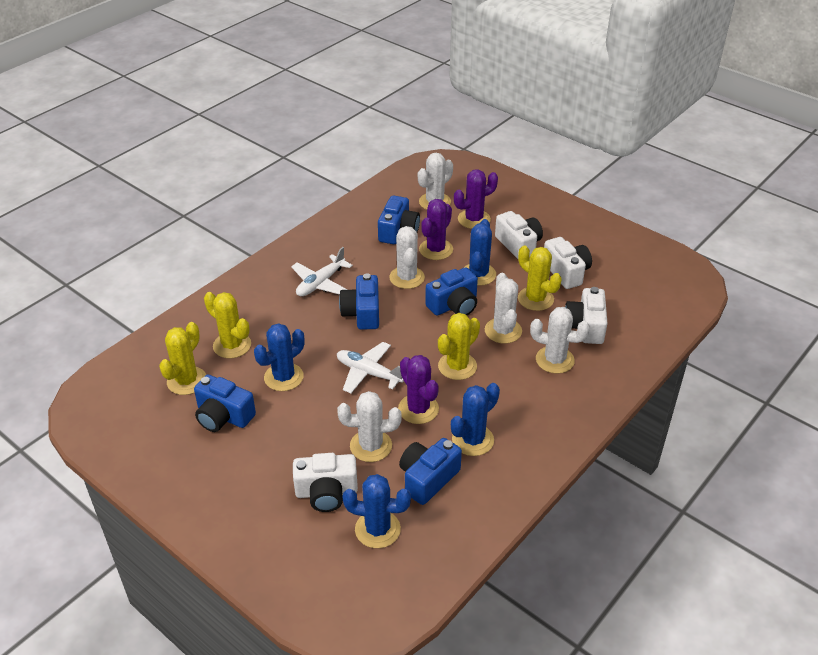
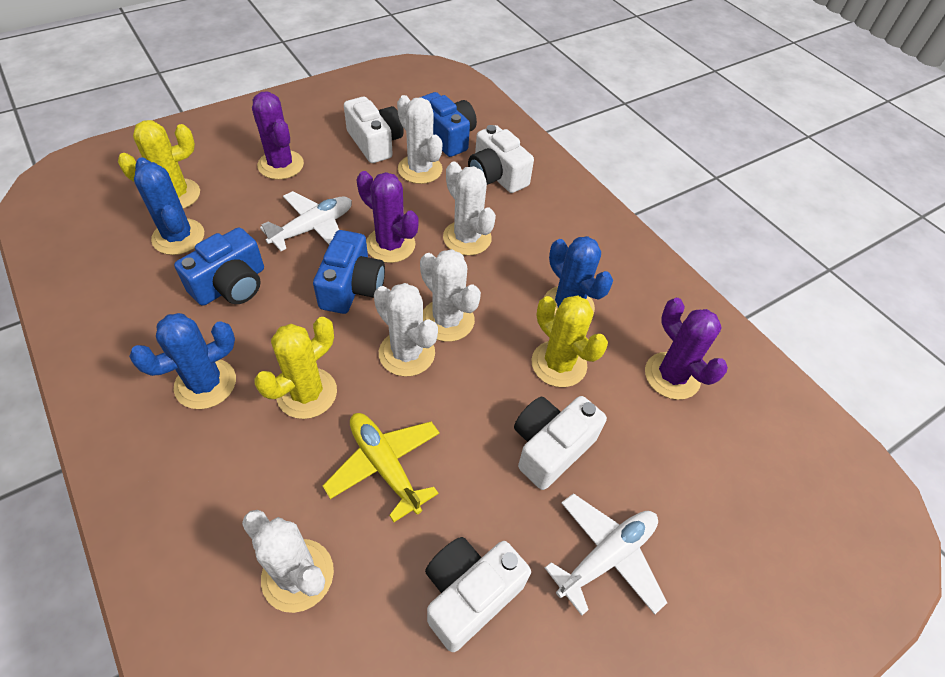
blue cactus: [254,323,305,391] [342,474,411,548] [451,383,500,456] [464,219,496,286] = 4 -> [129,313,236,409] [134,157,204,255] [544,236,613,315] = 3
blue camera: [194,375,256,432] [339,273,379,330] [378,196,420,244] [399,438,462,505] [425,267,478,316] = 5 -> [174,227,264,306] [313,230,385,314] [421,92,477,157] = 3
yellow cactus: [159,322,206,395] [204,292,251,358] [438,313,480,380] [518,246,562,311] = 4 -> [118,120,200,209] [255,317,337,419] [532,295,608,387] = 3
yellow plane: none = 0 -> [322,413,440,522] = 1

